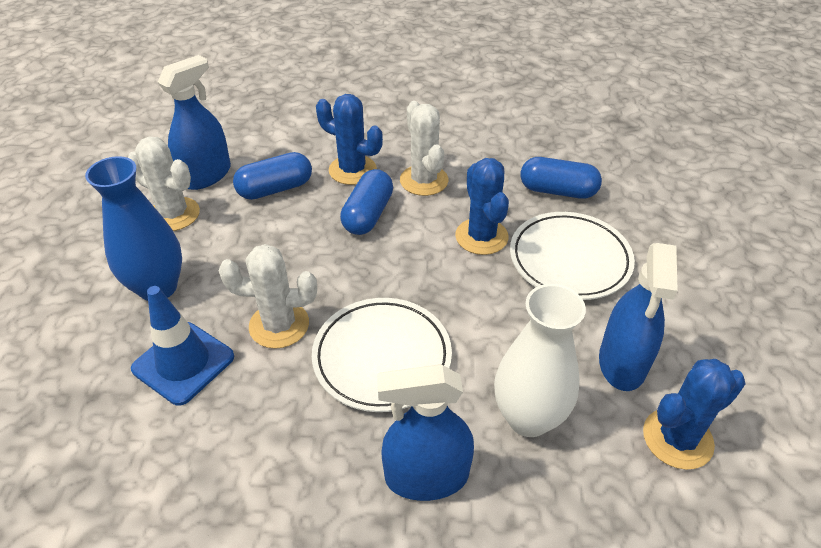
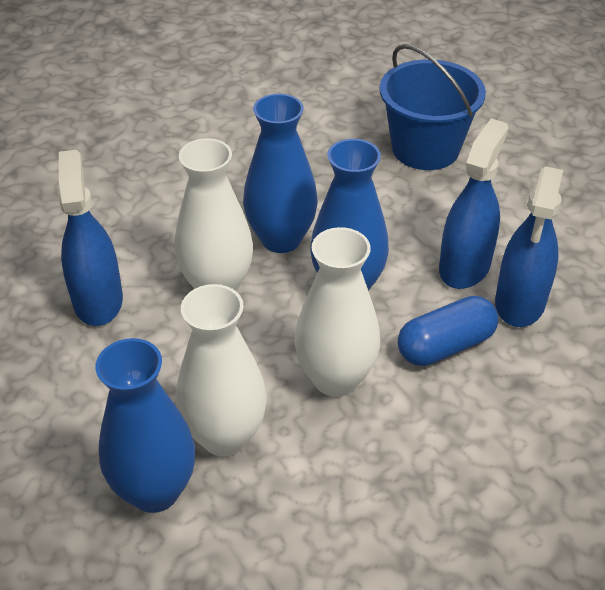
blue bucket: none = 0 -> [380,44,486,170] = 1
blue cactus: [316,94,383,185] [455,158,509,255] [643,359,745,470] = 3 -> none = 0
blue capsule: [233,152,312,200] [340,169,393,235] [520,157,602,199] = 3 -> [397,296,498,366] = 1
blue traffic cone: [131,286,234,406] = 1 -> none = 0
blue vase: [85,156,182,301] = 1 -> [95,338,195,513] [243,94,318,253] [310,139,389,291] = 3
white cactus: [128,137,200,231] [219,244,317,349] [400,101,448,196] = 3 -> none = 0
white plate: [312,298,452,412] [510,212,635,300] = 2 -> none = 0
white vase: [494,284,586,437] = 1 -> [175,138,253,292] [176,284,267,457] [294,227,380,397] = 3

